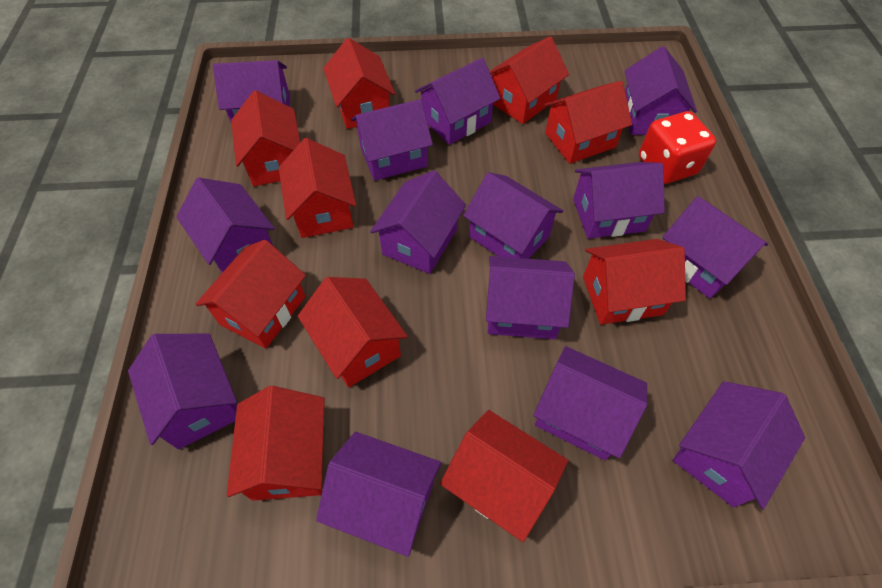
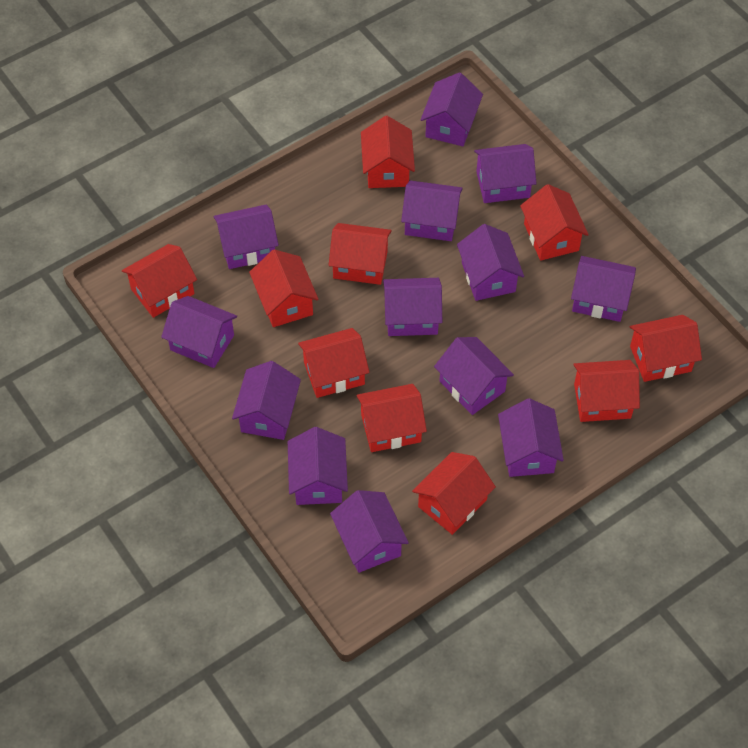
purple house: [128,334,237,449] [177,178,275,273] [213,60,290,124] [316,432,441,557] [351,99,433,181] [370,171,466,274] [415,58,500,145] [463,172,563,259] [486,256,575,339] [533,346,647,460] [573,162,665,239] [625,46,697,135] [662,196,768,299] [673,381,805,509] = 14 -> [161,296,237,368] [214,205,279,269] [232,361,301,440] [288,427,348,505] [330,490,409,573] [383,278,442,336] [401,180,463,241] [420,72,483,146] [434,337,514,415] [457,224,524,301] [474,144,537,203] [498,398,564,477] [571,256,636,322] = 13
red dice: [639,111,716,184] = 1 -> none = 0

